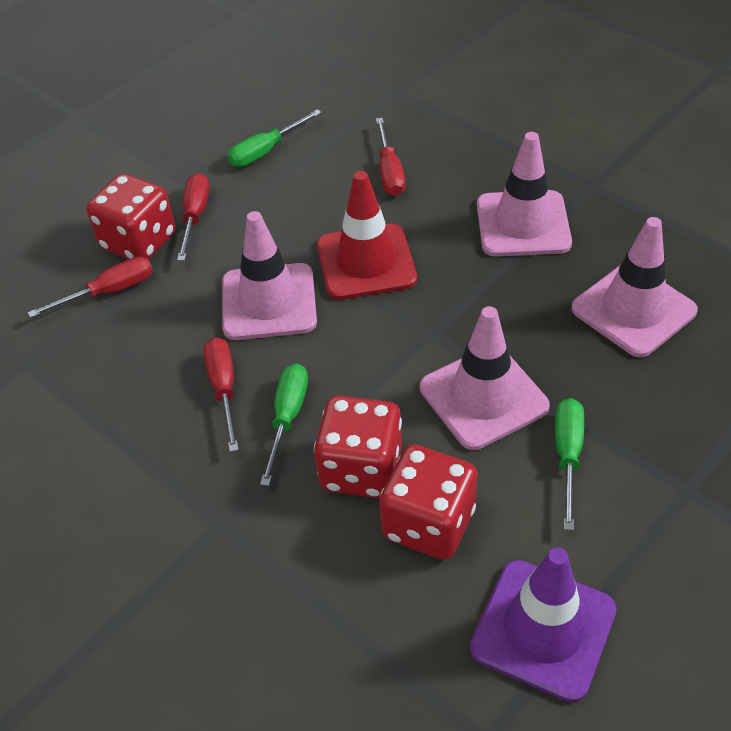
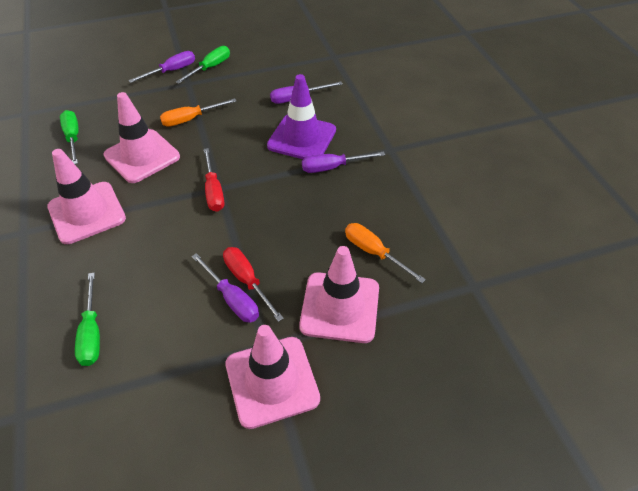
orange screwdriver: none = 0 -> [160,98,237,127] [345,223,426,283] = 2
purple screwdriver: none = 0 -> [128,51,195,83] [192,253,259,323] [270,81,343,104] [302,151,385,173] = 4
red dice: [87,174,175,259] [314,396,402,498] [379,445,477,560] = 3 -> none = 0
red screwdriver: [28,256,153,318] [177,173,210,261] [204,337,239,452] [376,118,405,196] = 4 -> [204,148,224,212] [223,247,284,322] = 2
red traffic cone: [317,171,417,300] = 1 -> none = 0

